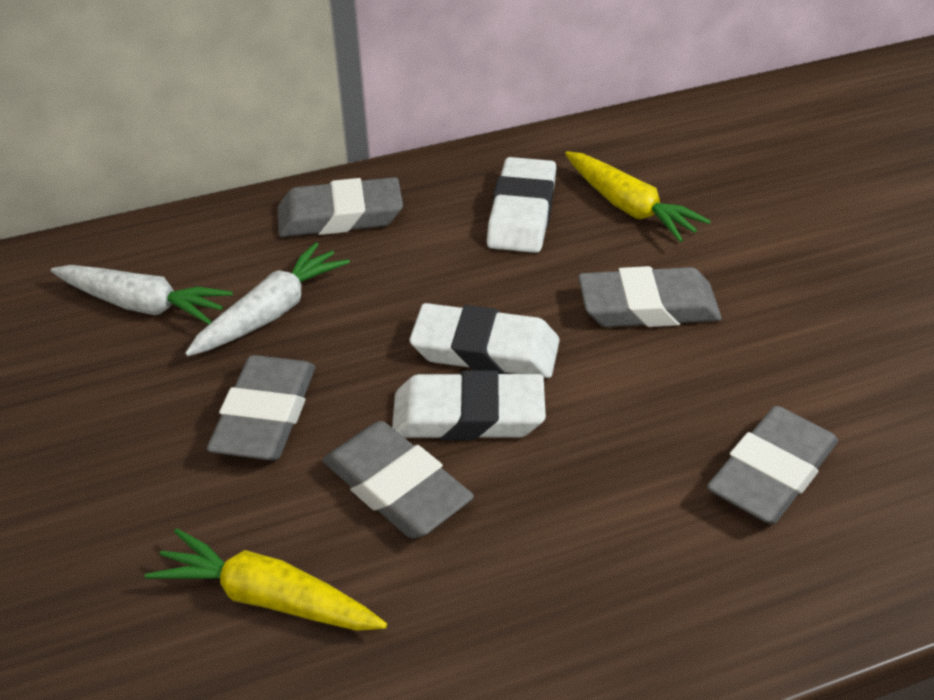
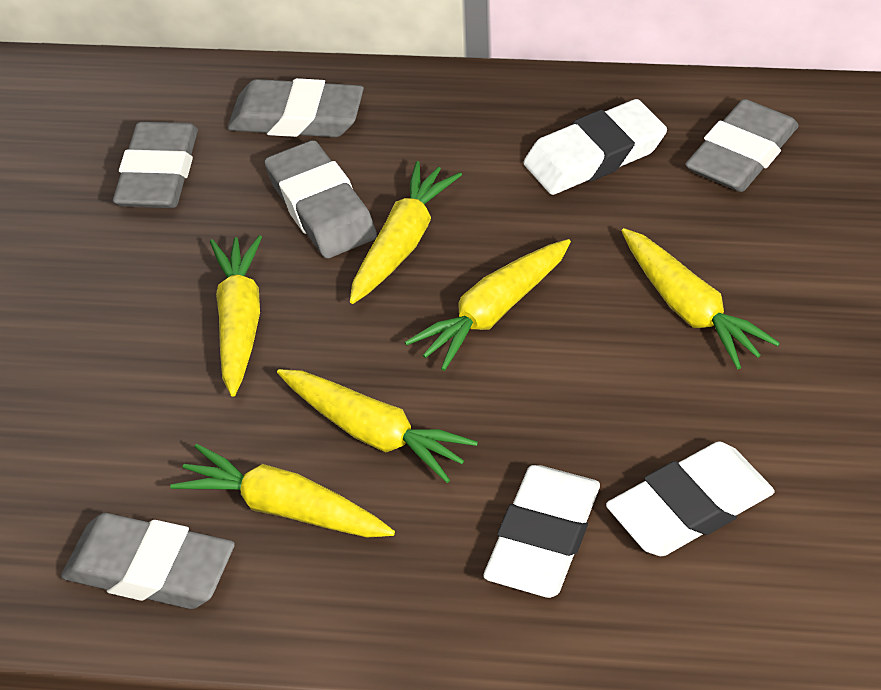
white carrot: [51,265,233,324] [185,242,350,356] = 2 -> none = 0
yellow carrot: [145,528,387,631] [565,151,711,242] = 2 -> [170,444,395,538] [210,235,262,397] [277,369,478,483] [350,161,462,304] [405,239,571,371] [622,228,780,369] = 6

